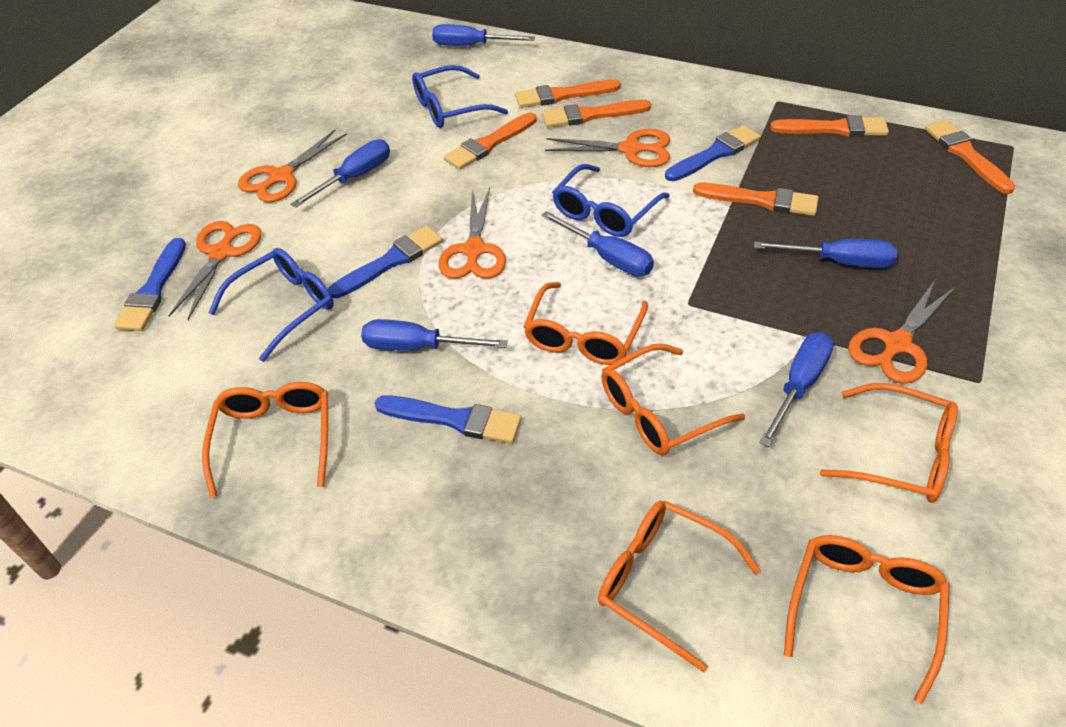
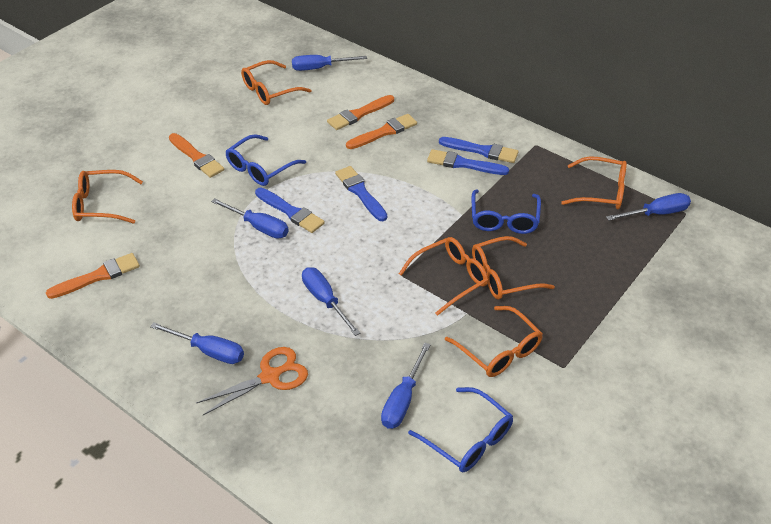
orange brush: [444,112,537,170] [515,79,621,108] [542,100,651,128] [693,182,819,216] [770,115,889,137] [925,120,1015,194] = 6 -> [46,253,140,299] [169,133,224,178] [327,95,394,130] [346,114,417,149] = 4
orange scissors: [169,221,261,320] [238,130,347,203] [438,188,506,279] [545,129,670,167] [848,280,955,384] = 5 -> [196,347,308,415] = 1

